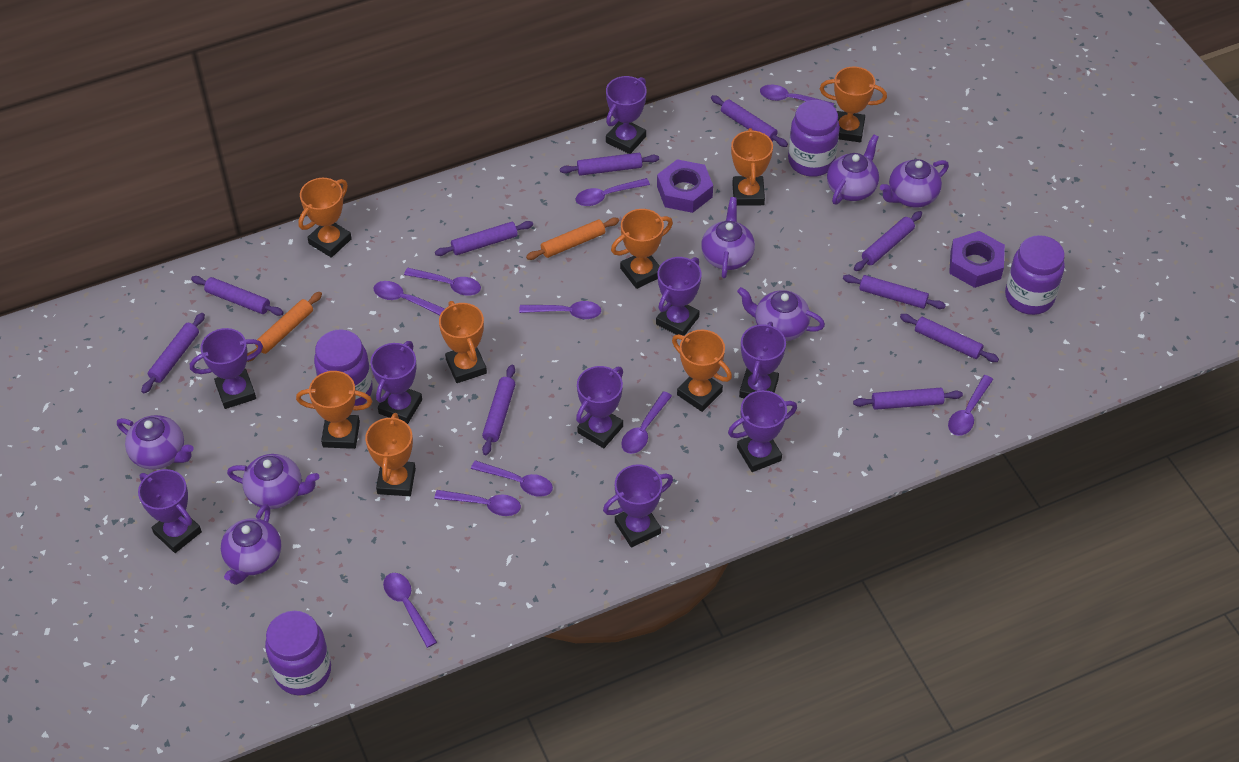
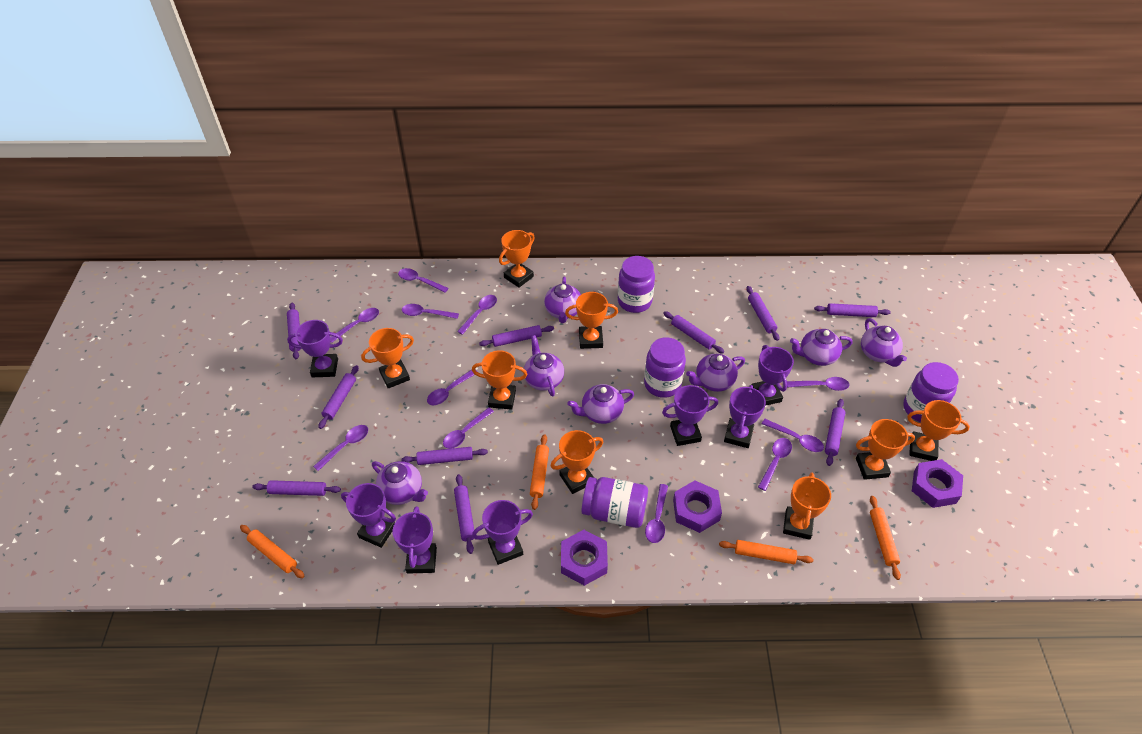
orange rolling pin: [247,292,322,362] [526,218,619,260] = 2 -> [240,525,305,578] [530,434,549,510] [719,540,813,564] [870,496,901,580] = 4
purple nut: [657,159,713,213] [949,231,1005,288] = 2 -> [561,530,608,586] [673,480,722,533] [912,459,963,508] = 3
purple spoon: [373,281,445,315] [383,573,437,648] [404,268,481,296] [434,490,521,516] [471,460,553,497] [519,301,601,319] [576,178,650,206] [621,391,672,454] [760,85,834,106] [948,375,993,436] = 10 -> [313,425,368,471] [330,308,379,343] [398,268,448,292] [402,304,459,319] [427,370,475,405] [443,407,494,449] [457,295,497,335] [645,484,668,543] [758,438,792,491] [762,419,824,452] [787,377,849,391] = 11
purple trophy: [138,469,202,553] [190,328,263,409] [370,341,422,424] [576,366,623,448] [603,464,673,548] [606,76,647,154] [656,257,701,336] [728,390,797,472] [739,322,786,398] = 9 -> [287,320,343,377] [341,483,396,548] [393,506,437,574] [472,500,533,565] [662,385,718,446] [724,385,766,448] [751,345,794,406] = 7

